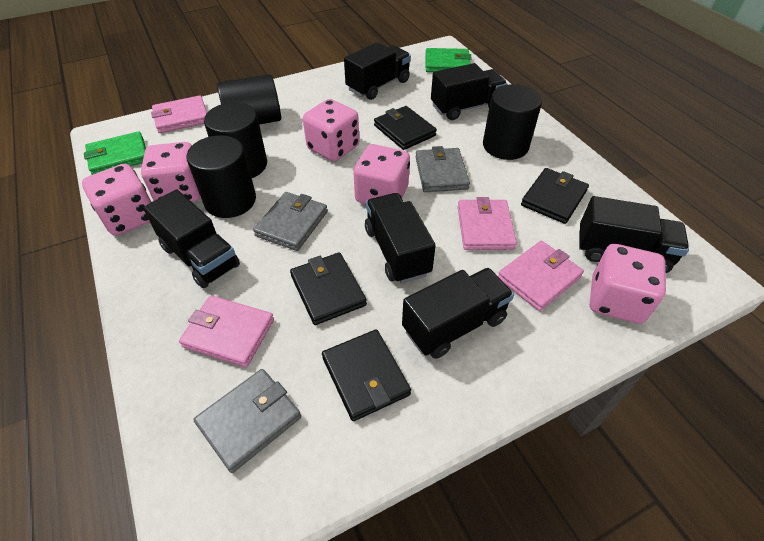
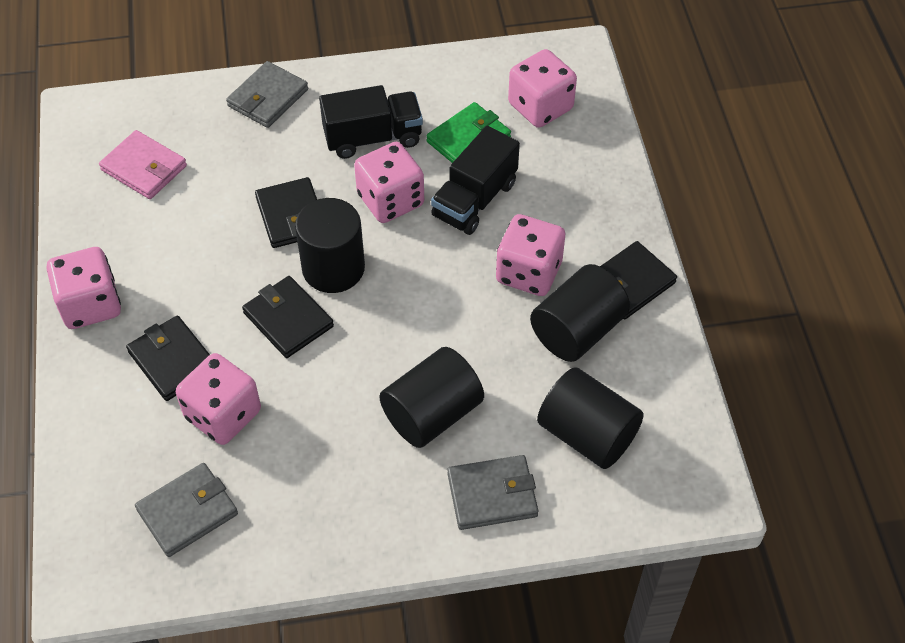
black truck: [143,189,240,288] [344,42,411,100] [365,193,436,284] [402,268,514,359] [431,63,507,120] [579,196,689,273] = 6 -> [319,85,423,159] [431,126,520,235] = 2
green wallet: [84,131,146,175] [426,48,472,72] = 2 -> [426,102,511,163] = 1
pink wallet: [151,95,207,133] [179,295,274,367] [458,197,517,250] [498,241,584,311] = 4 -> [99,130,187,199] = 1

